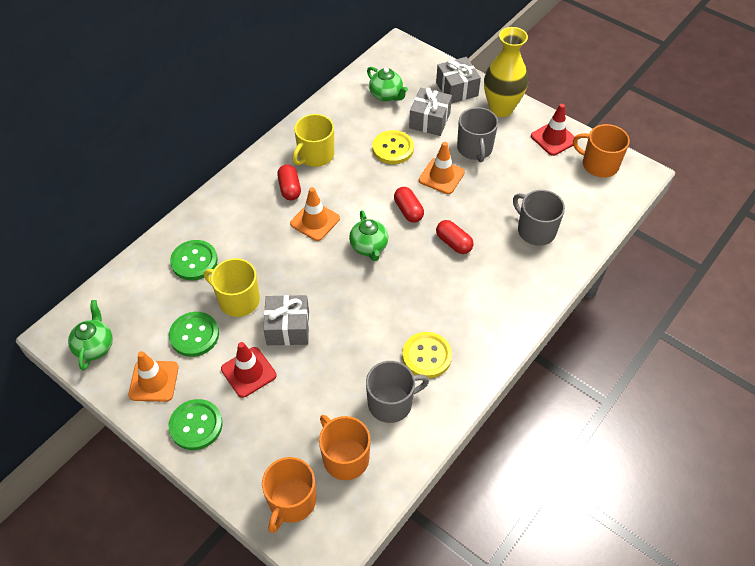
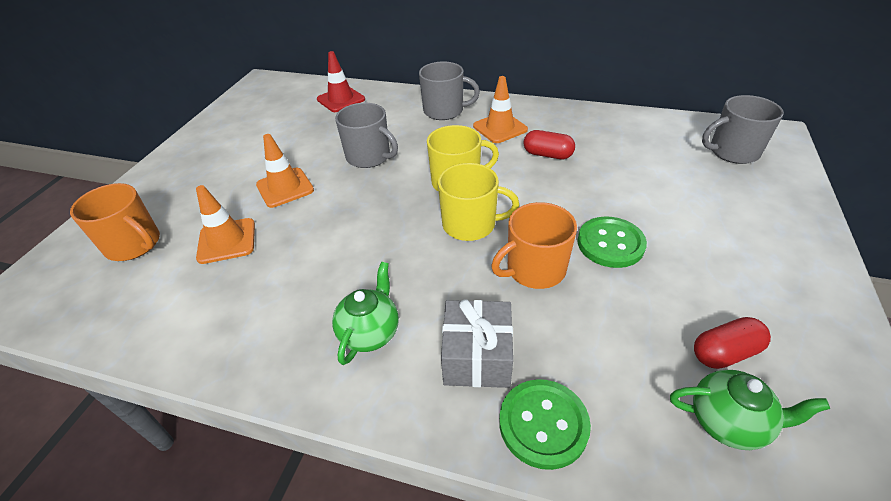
green button: [168,399,223,450] [169,312,219,357] [170,240,218,280] = 3 -> [499,379,591,470] [577,216,647,268] = 2
green teapot: [68,300,113,371] [349,210,388,261] [367,67,408,101] = 3 -> [332,262,399,365] [670,370,830,450] = 2
grey gift: [263,295,309,345] [409,88,452,136] [436,57,481,104] = 3 -> [441,299,513,388] = 1
orange mug: [262,457,316,533] [319,415,371,480] [573,124,630,178] = 3 -> [70,183,160,261] [491,202,577,289] = 2
red capsule: [277,164,301,200] [394,187,424,222] [436,220,473,254] = 3 -> [523,130,575,159] [694,317,771,369] = 2
red traffic cone: [221,342,276,398] [531,104,575,156] = 2 -> [317,51,365,112] = 1
yellow button: [372,130,414,164] [402,332,452,378] = 2 -> none = 0
yellow vase: [484,27,528,117] = 1 -> none = 0

